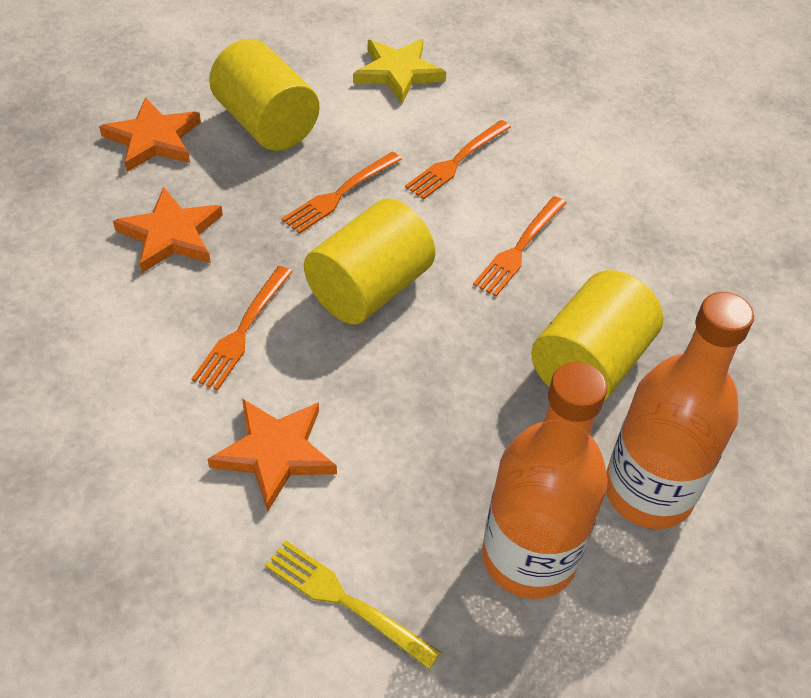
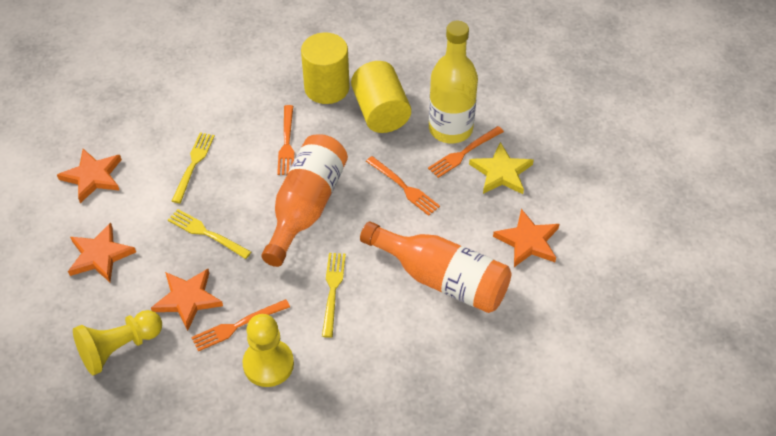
orange star: [99,97,201,172] [113,187,223,273] [208,399,337,511] = 3 -> [57,149,122,203] [68,223,136,282] [151,269,223,331] [493,209,559,267] = 4
yellow bottle: none = 0 -> [429,21,478,143] = 1
yellow cylinder: [209,39,319,151] [304,198,436,325] [531,270,663,402] = 3 -> [301,33,350,104] [351,61,411,133] = 2
yellow fork: [265,540,441,669] = 1 -> [168,209,251,259] [172,132,215,203] [322,253,346,338] = 3
yellow pawn: none = 0 -> [73,310,162,375] [242,314,294,387] = 2

